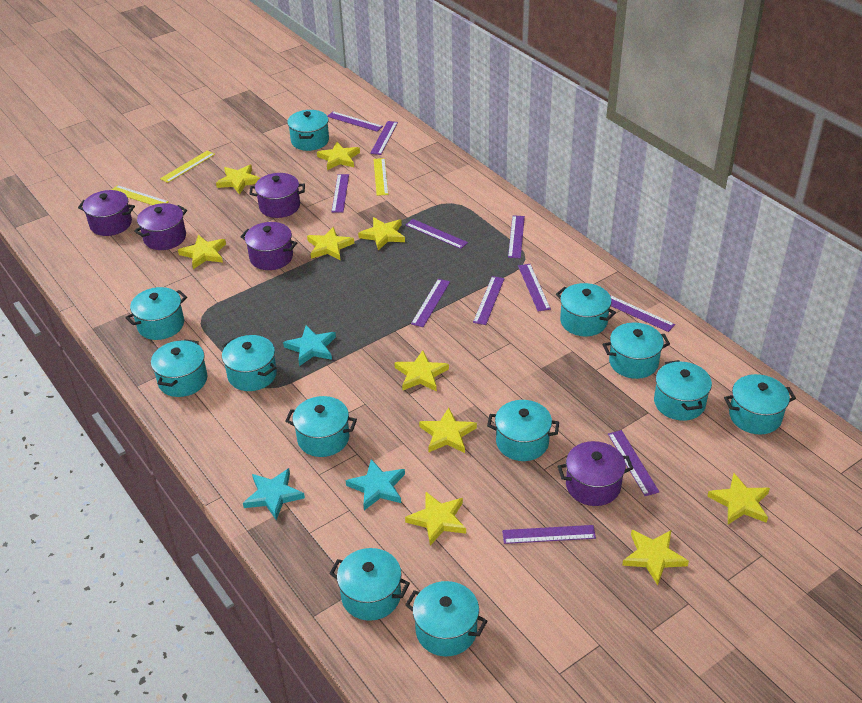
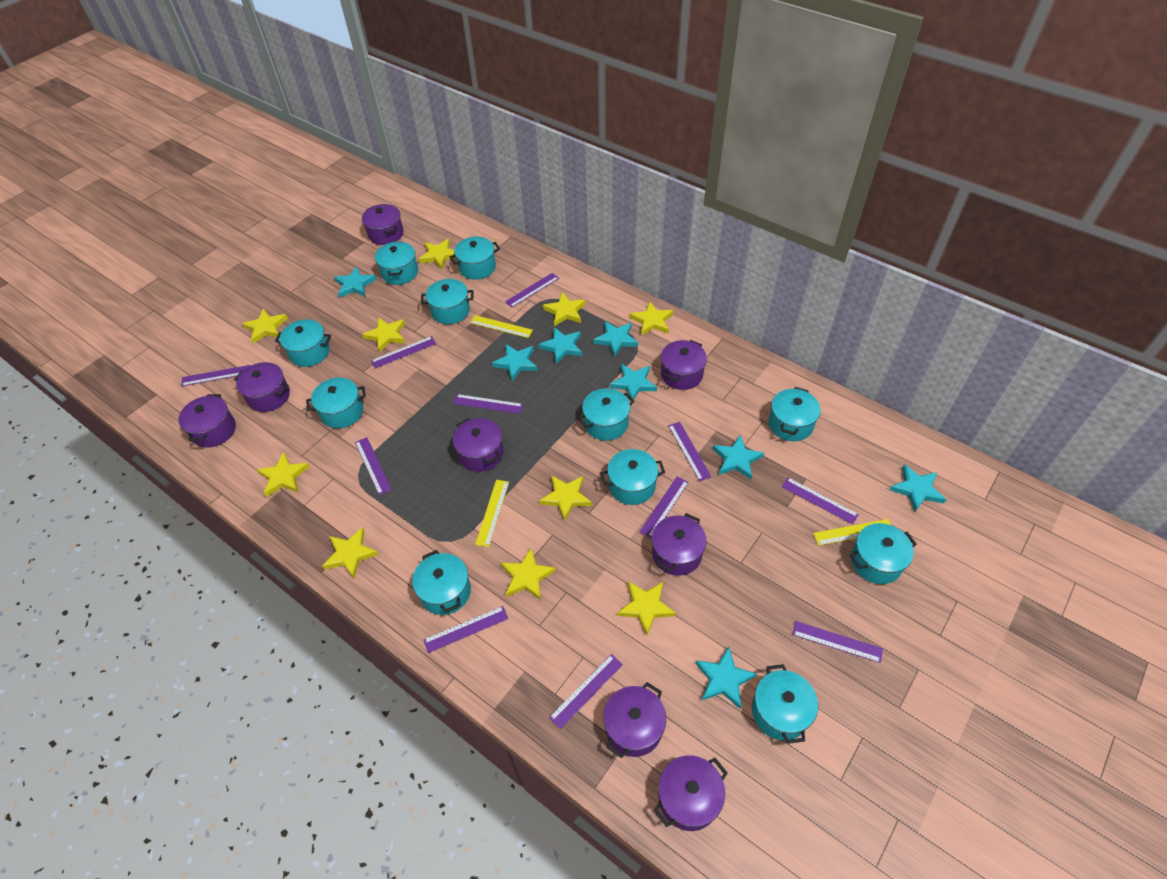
purple pot: [78,190,135,236] [134,203,187,250] [240,222,297,270] [249,173,305,218] [558,441,633,506] = 5 -> [178,394,236,448] [234,362,290,412] [362,204,403,245] [453,418,504,472] [603,682,666,758] [652,513,707,576] [654,755,728,831] [661,340,707,390] = 8
turquoise pot: [125,287,187,340] [151,339,207,397] [222,335,277,391] [285,396,357,457] [287,110,329,151] [329,548,410,621] [405,581,487,656] [487,400,559,461] [556,283,616,336] [603,322,670,379] [654,360,712,421] [724,374,796,435] = 12 -> [275,319,331,367] [306,377,366,428] [375,241,418,285] [412,550,471,615] [421,279,474,324] [450,237,500,280] [578,388,634,441] [600,449,665,505] [752,664,818,744] [769,387,821,441] [850,523,917,584] = 11
turquoise star: [243,468,305,520] [283,325,336,366] [346,459,405,510] = 3 -> [334,266,377,298] [492,344,538,381] [538,327,582,364] [593,321,638,357] [610,364,657,400] [695,647,757,709] [713,435,764,480] [889,464,946,512] = 8

